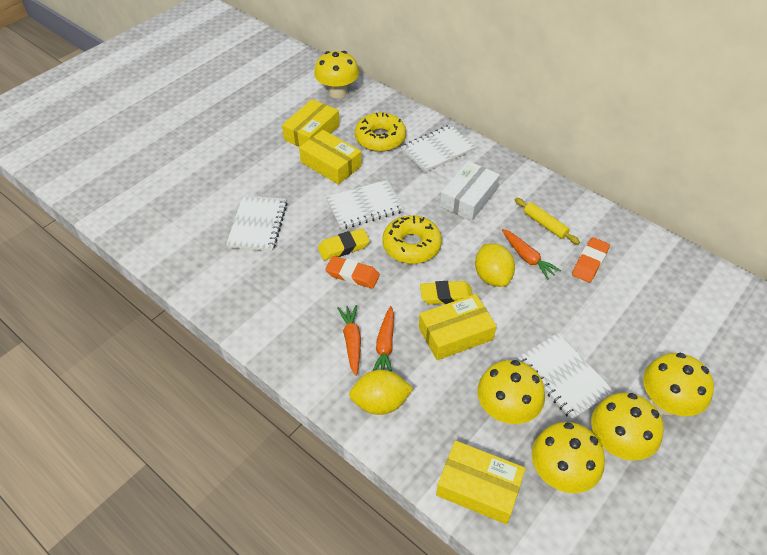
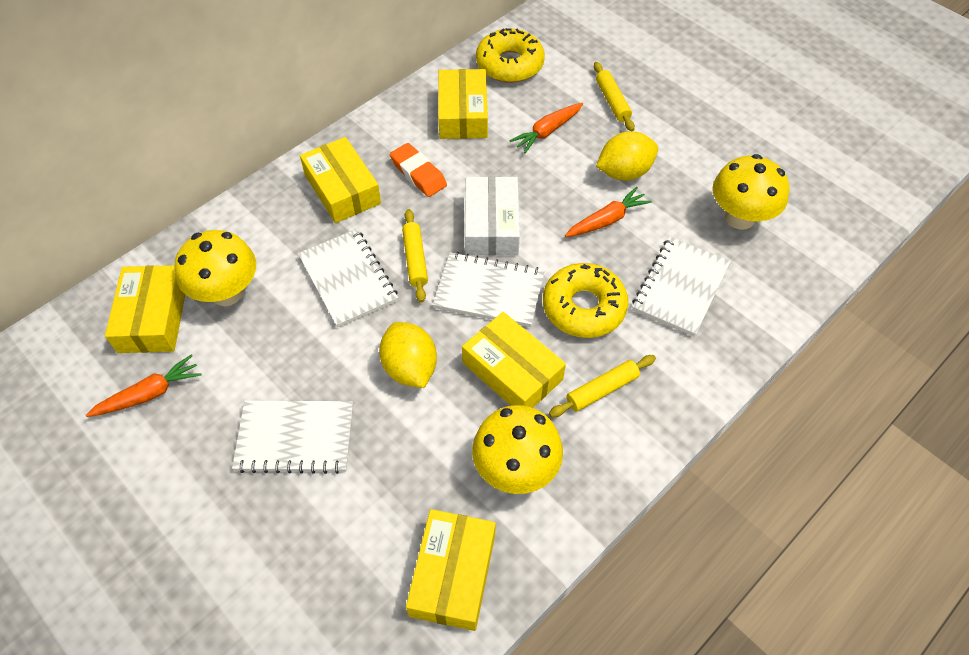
orange eraser: [325,256,380,289] [572,237,610,283] = 2 -> [390,143,447,197] = 1
yellow box: [282,99,340,147] [299,130,362,185] [419,294,496,360] [436,440,526,524] = 4 -> [105,265,185,353] [300,137,381,223] [406,509,496,631] [438,69,488,139] [462,312,566,408] = 5
yellow eraser: [318,228,370,260] [420,281,473,305] = 2 -> none = 0
yellow mushroom: [314,51,359,98] [477,360,545,424] [532,422,605,493] [591,393,664,461] [643,353,714,416] = 5 -> [175,230,256,306] [472,405,563,494] [713,154,789,229] = 3
yellow rolling pin: [515,198,580,244] = 1 -> [402,209,428,303] [549,355,656,417] [594,62,635,131] = 3

